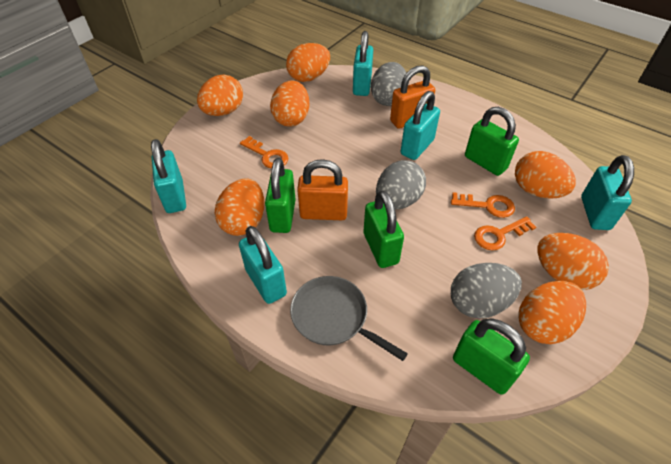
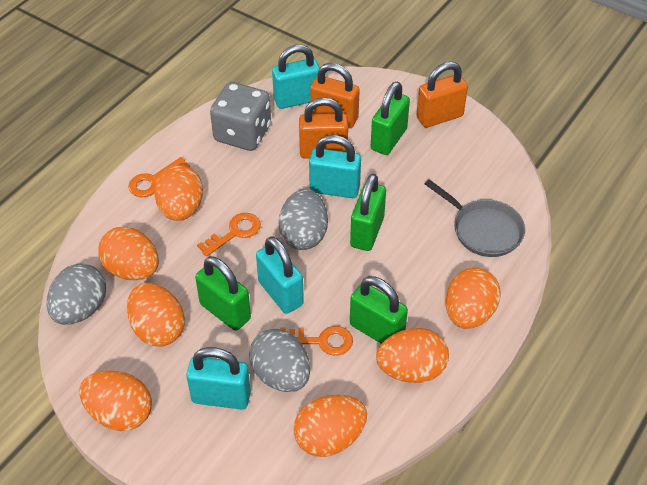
grey dice: none = 0 -> [210,82,271,151] = 1
orange padlock: [297,159,348,220] [390,65,435,129] = 2 -> [299,97,348,159] [310,63,360,128] [416,62,468,128] = 3
turquoise padlock: [151,139,186,213] [239,226,287,304] [353,31,373,96] [401,91,440,160] [581,155,634,230] = 5 -> [186,347,251,410] [256,236,304,314] [272,45,320,109] [309,135,361,198] = 4

